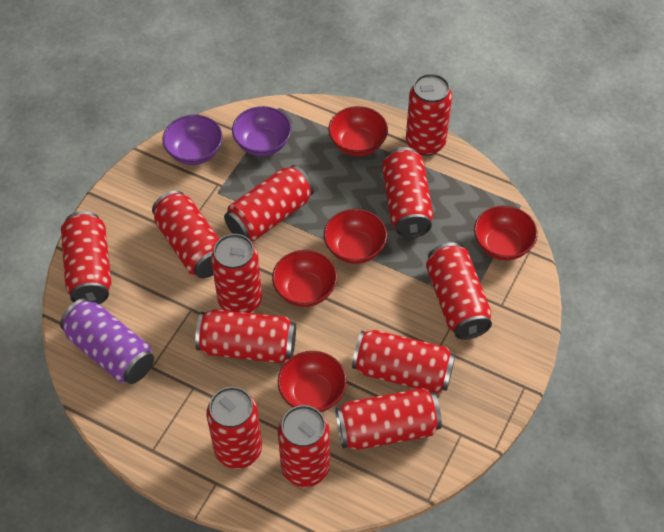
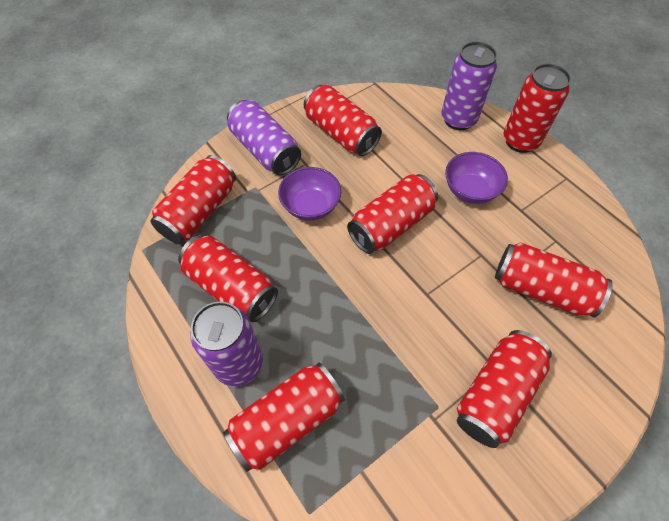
purple can: [60,299,154,384] = 1 -> [190,301,263,387] [227,100,301,175] [441,42,497,130] = 3
red bowl: [272,250,337,307] [278,351,347,412] [324,209,387,264] [328,106,388,156] [474,205,538,260] = 5 -> none = 0
red can: [61,211,112,304] [152,190,219,278] [195,309,296,363] [206,387,262,469] [211,234,262,313] [224,165,314,242] [278,405,330,487] [335,388,442,450] [352,330,455,394] [382,147,434,238] [406,73,452,156] [426,242,492,340] = 12 -> [150,155,236,244] [178,235,278,322] [223,362,345,472] [304,85,382,156] [347,174,438,254] [457,330,552,448] [495,242,613,318] [503,64,571,153] = 8

